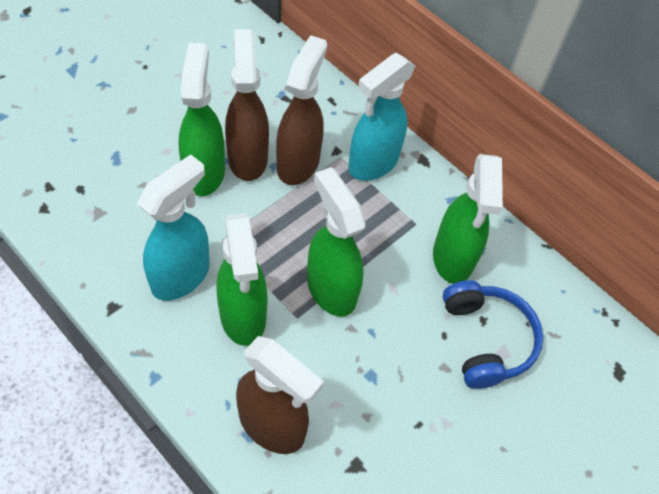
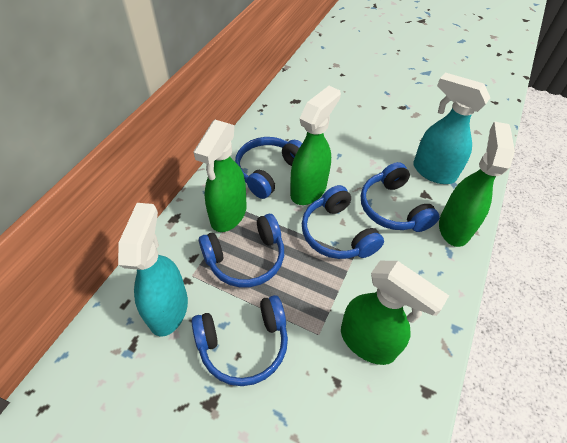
blue headphones: [443,280,543,389] = 1 -> [192,295,288,386] [199,214,284,287] [235,137,302,199] [302,185,384,259] [361,162,440,232] = 5
brown spray bottle: [225,29,269,181] [236,336,324,454] [276,35,327,185] = 3 -> none = 0

